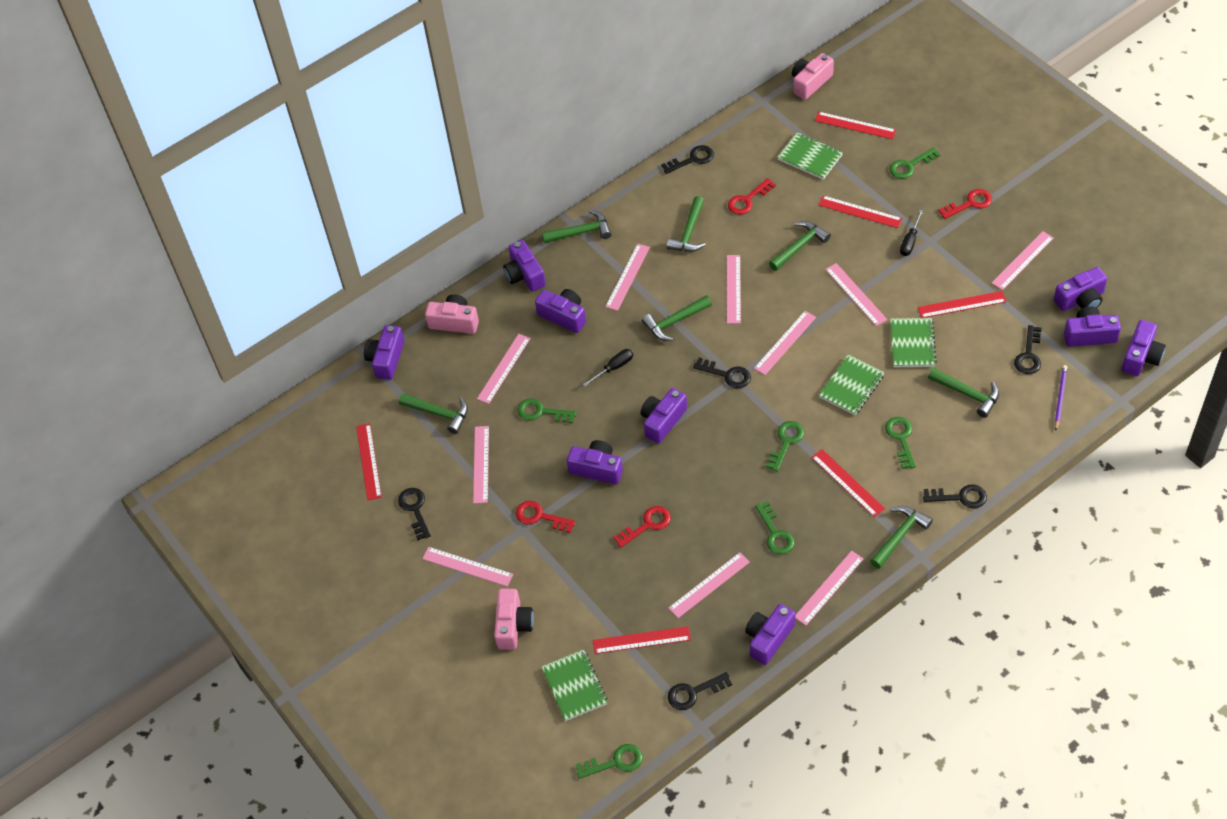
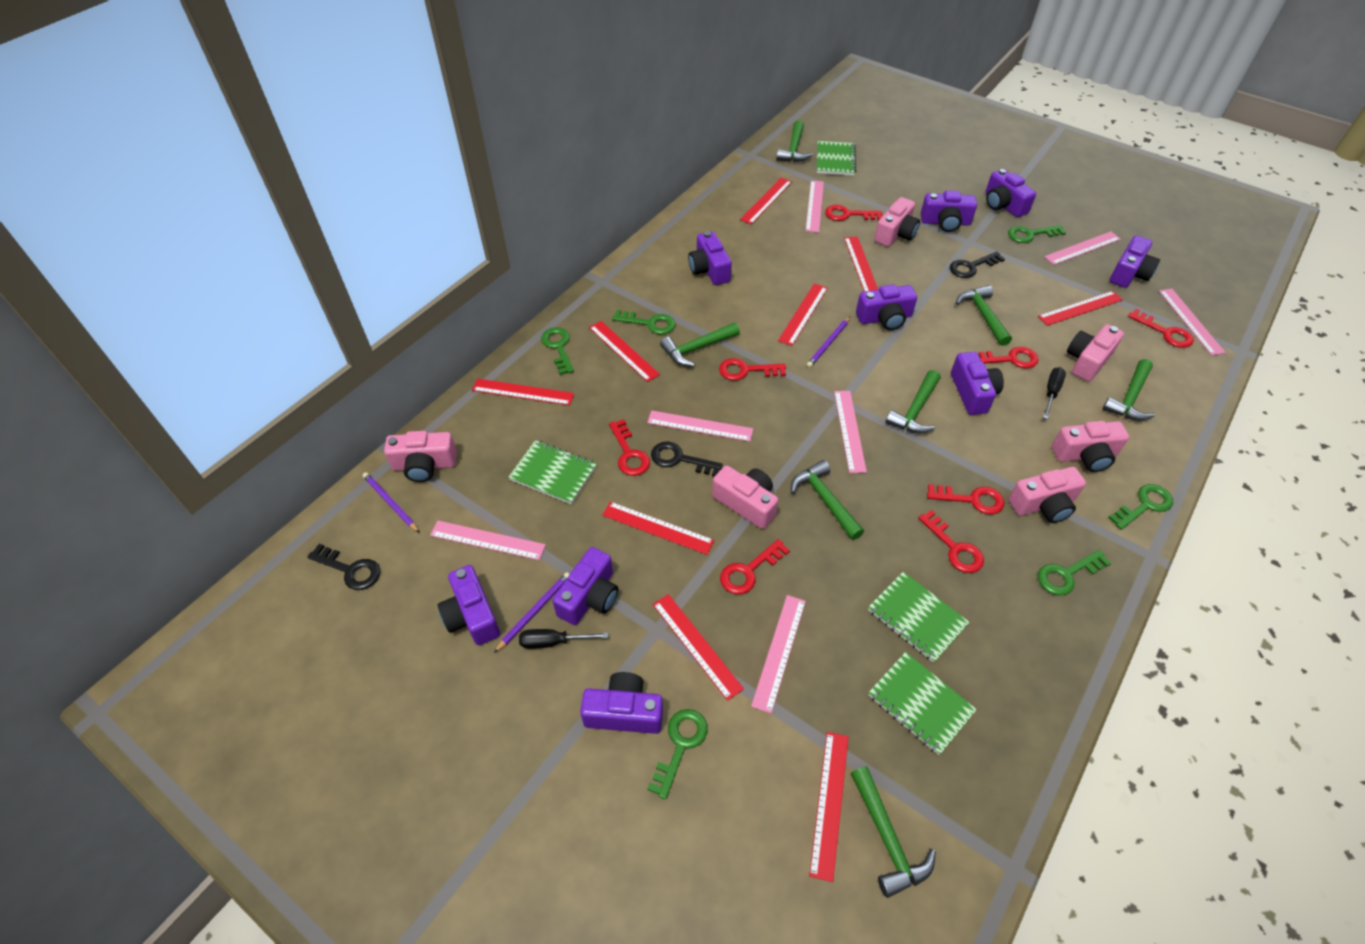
black key: [398,488,431,540] [661,145,714,174] [668,672,732,710] [693,357,751,388] [923,484,987,508] [1014,325,1042,374] = 6 -> [307,544,380,590] [651,441,723,476] [950,251,1005,278] = 3
pink camera: [425,294,479,334] [494,589,534,650] [792,53,834,100] = 3 -> [384,431,457,482] [712,466,778,529] [874,197,920,247] [1008,467,1086,523] [1052,421,1129,472] [1067,324,1124,382] = 6
pink ruler: [422,547,513,587] [473,426,489,504] [477,334,531,404] [605,244,650,311] [669,552,750,618] [727,255,741,324] [754,311,816,375] [795,551,864,625] [825,263,887,326] [992,231,1054,290] = 10 -> [430,521,546,560] [647,410,753,441] [751,595,806,713] [806,181,824,233] [834,391,867,473] [1044,231,1121,265] [1159,289,1226,356] = 7
purple pencil: [1055,365,1067,430] = 1 -> [363,472,420,533] [494,572,570,653] [807,317,850,368] = 3
red key: [516,501,576,533] [613,506,671,548] [728,178,776,215] [938,189,992,219] = 4 -> [609,419,650,476] [719,358,786,381] [720,539,790,594] [825,205,882,221] [918,510,984,573] [927,484,1004,515] [979,347,1039,369] [1128,309,1194,348] = 8
red ruler: [356,423,382,500] [593,626,691,654] [811,449,885,517] [815,112,896,139] [818,195,902,228] [918,291,1007,318] = 6 -> [472,379,574,405] [589,321,660,382] [602,502,714,555] [653,594,744,701] [740,178,792,224] [778,283,828,346] [809,732,849,882] [844,236,878,292] [1038,291,1123,326] = 9

